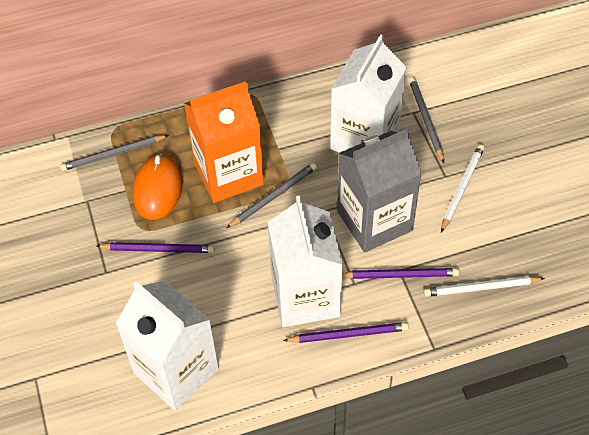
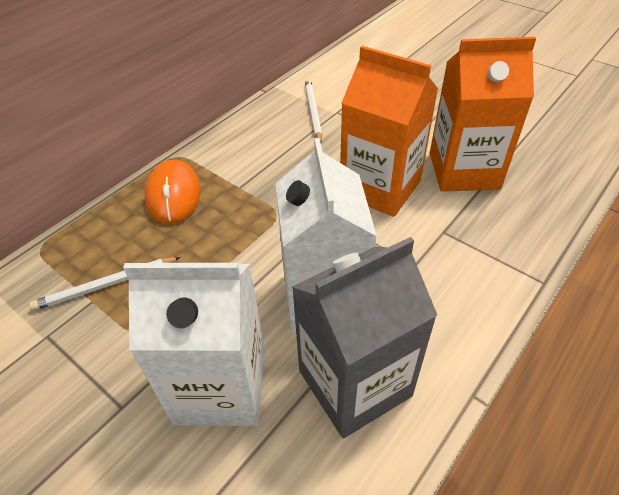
grey pencil: [60,135,169,171] [227,163,317,228] [409,77,444,163] = 3 -> none = 0
orange carton: [184,81,264,203] = 1 -> [340,46,438,217] [430,37,536,192] = 2
purple pencil: [97,242,215,253] [283,322,409,343] [342,268,459,279] = 3 -> none = 0
white carton: [116,280,219,410] [267,195,343,327] [330,34,407,153] = 3 -> [123,263,265,426] [275,138,377,333] = 2

